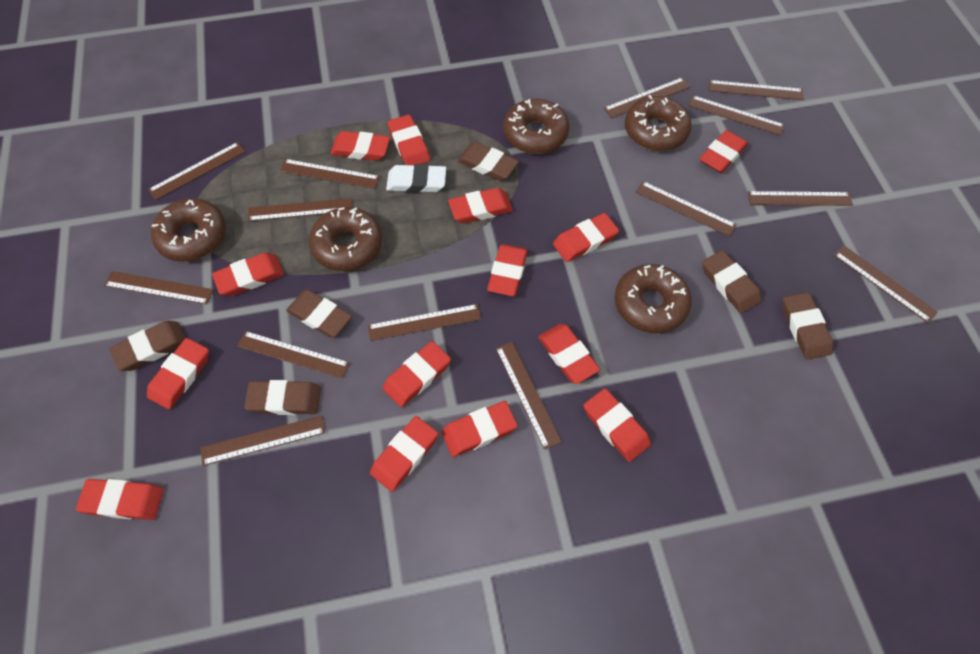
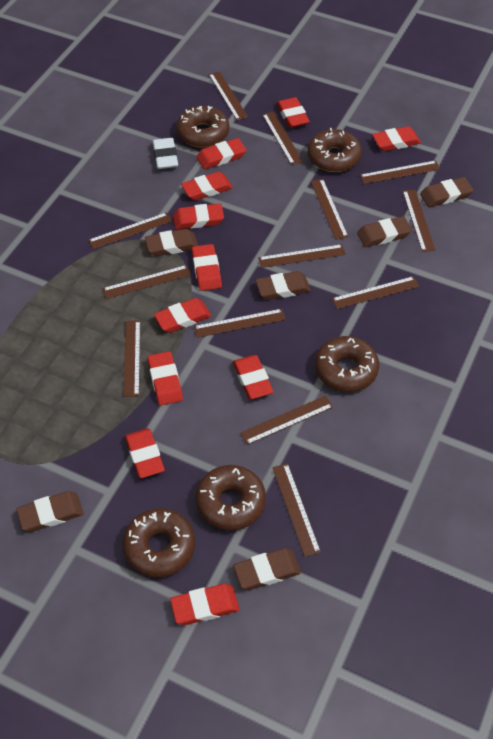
brown ruler: [104,271,214,304] [148,142,245,200] [200,415,325,466] [237,331,350,378] [248,198,352,221] [280,159,380,189] [368,304,481,341] [496,342,562,450] [604,77,691,118] [636,181,737,236] [688,95,785,136] [709,80,804,100] [748,191,853,206] [833,245,938,323] = 14 -> [88,212,172,249] [103,265,191,299] [124,320,140,397] [194,309,286,338] [209,71,248,120] [240,396,333,445] [258,244,346,268] [262,112,303,165] [272,463,321,557] [311,179,348,240] [332,276,419,309] [360,160,440,184] [403,190,436,252] = 13
red eraser: [76,479,164,520] [147,338,209,410] [212,253,284,296] [330,131,390,161] [370,416,438,492] [383,341,451,407] [388,115,430,165] [441,401,518,457] [448,188,513,223] [487,244,528,296] [538,324,600,384] [553,213,619,262] [584,388,651,462] [699,130,748,173] = 14 -> [125,428,165,478] [148,351,183,405] [154,298,211,333] [170,584,240,625] [173,204,224,229] [181,172,233,200] [192,244,222,291] [196,138,246,169] [233,355,274,399] [276,97,310,128] [372,126,421,151] = 11

